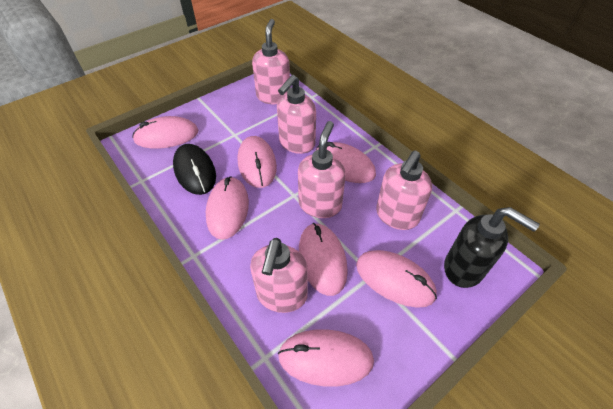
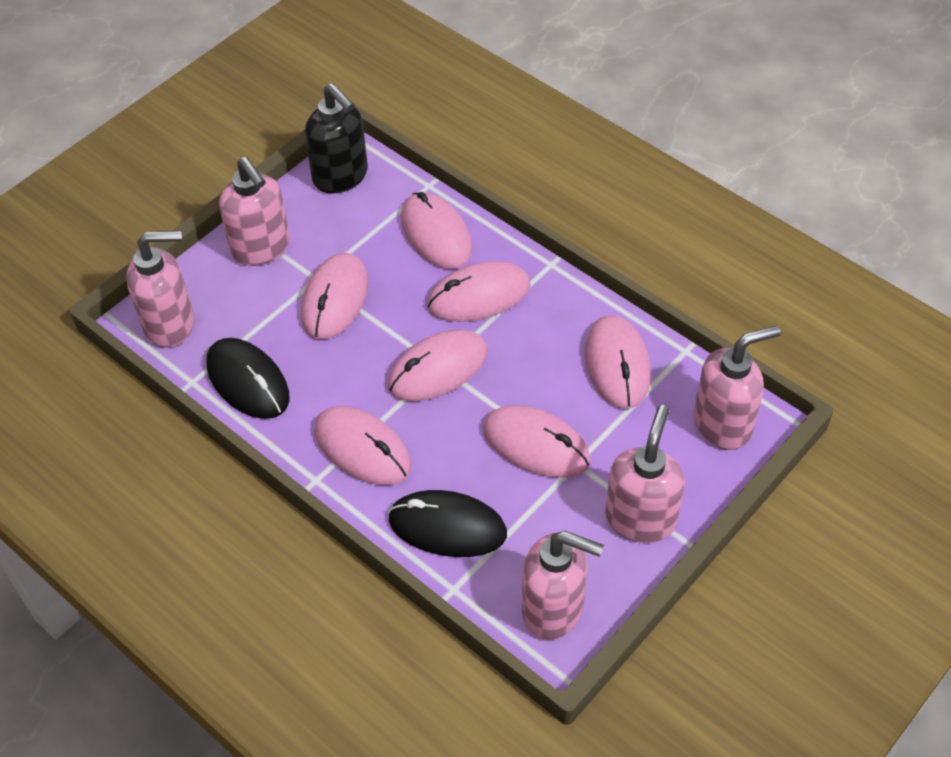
black mouse: [173,144,216,195] = 1 -> [206,338,289,419] [388,490,507,557] = 2

